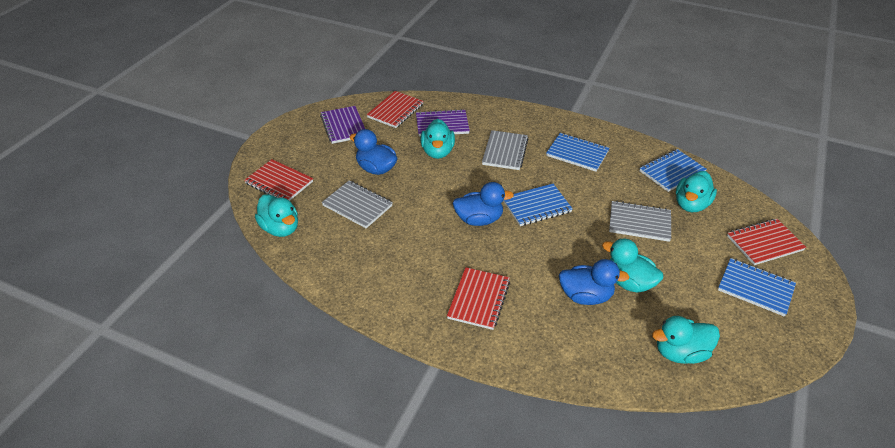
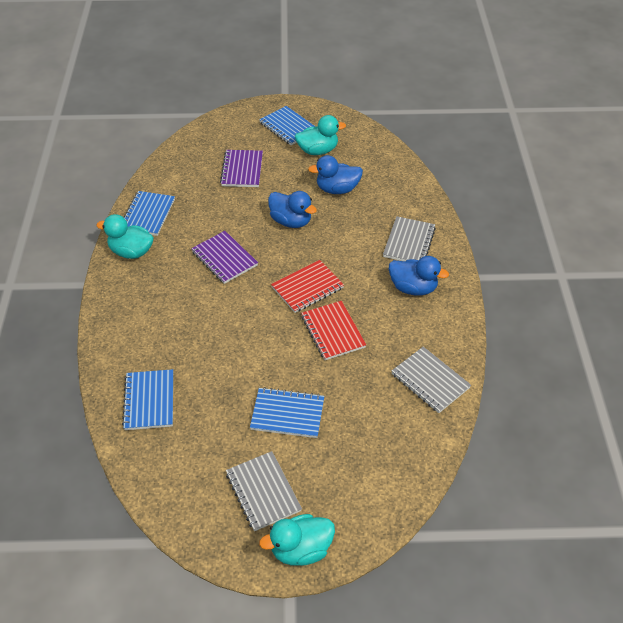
red notebook: [244,159,313,201] [367,91,424,128] [447,267,510,330] [727,219,806,265] = 4 -> [271,260,344,313] [301,301,366,360] = 2
turquoise duck: [255,194,298,237] [420,119,455,159] [602,239,664,293] [652,316,720,364] [676,171,717,212] = 5 -> [96,214,154,259] [259,514,335,566] [295,115,346,155] = 3

